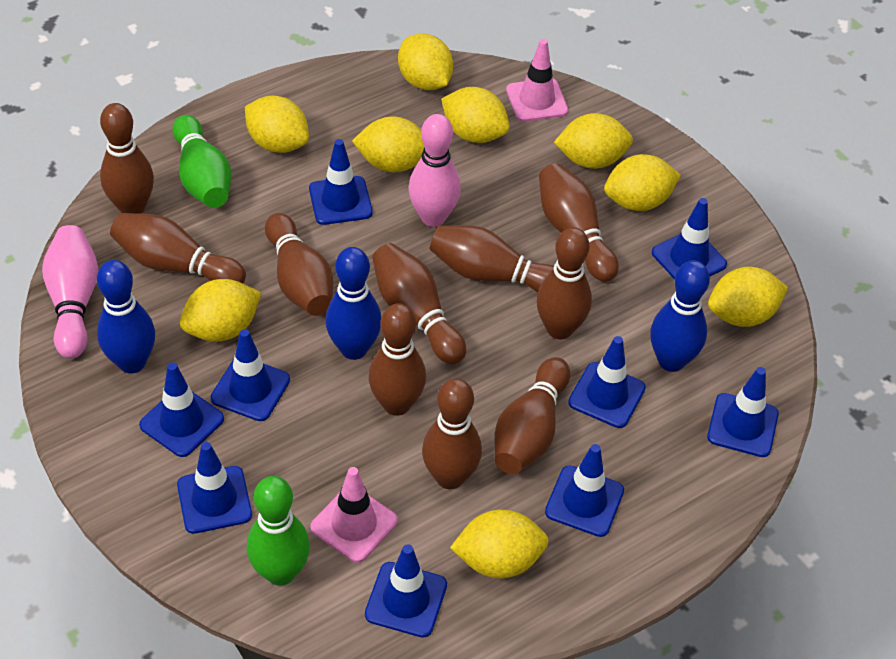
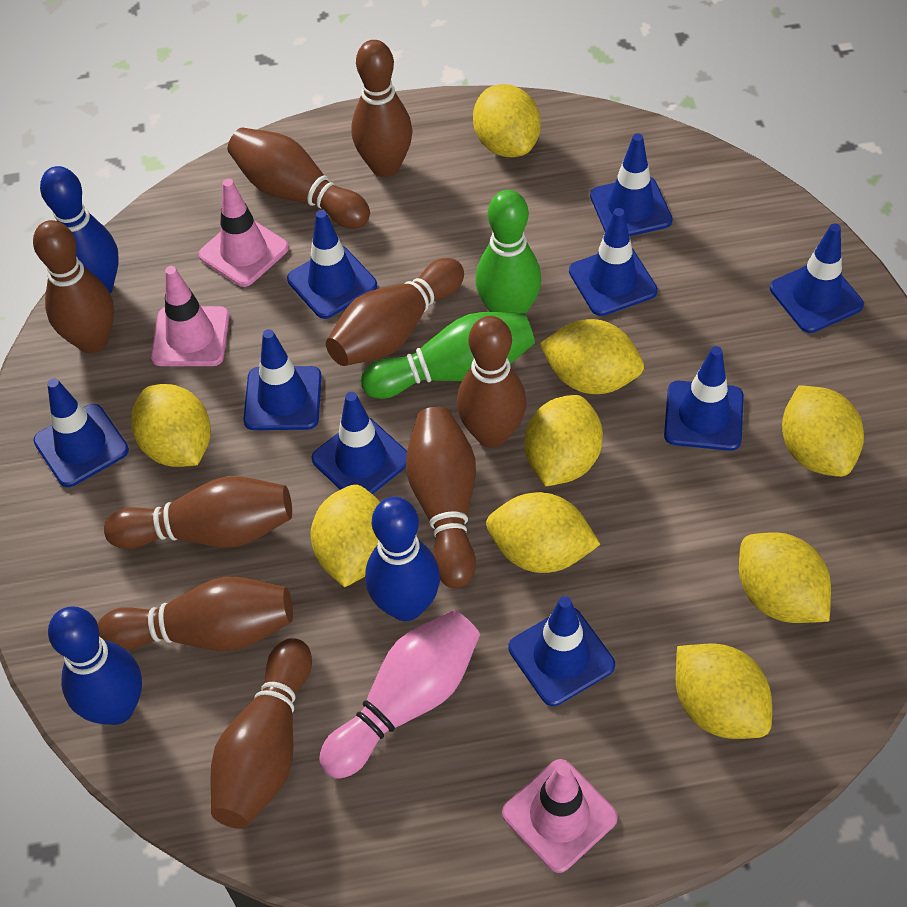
brown bowling pin: [100,103,154,214] [110,213,246,283] [265,213,333,316] [368,303,426,416] [372,243,466,364] [422,378,482,489] [429,225,554,293] [495,357,570,474] [536,227,592,339] [539,163,619,282] = 10 -> [33,220,114,353] [98,577,293,651] [104,476,292,549] [210,638,312,829] [227,127,370,229] [326,258,464,366] [351,40,413,177] [406,407,476,588] [457,316,526,448] = 9
pink bowling pin: [42,225,98,359] [409,114,461,227] = 2 -> [319,610,480,779] = 1
pink traffic cone: [310,467,398,563] [506,39,568,122] = 2 -> [151,266,229,366] [199,179,289,287] [502,759,618,873] = 3

